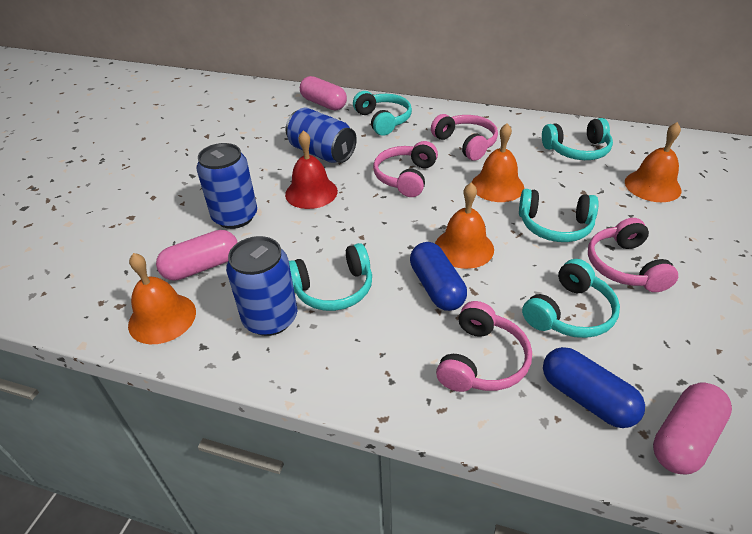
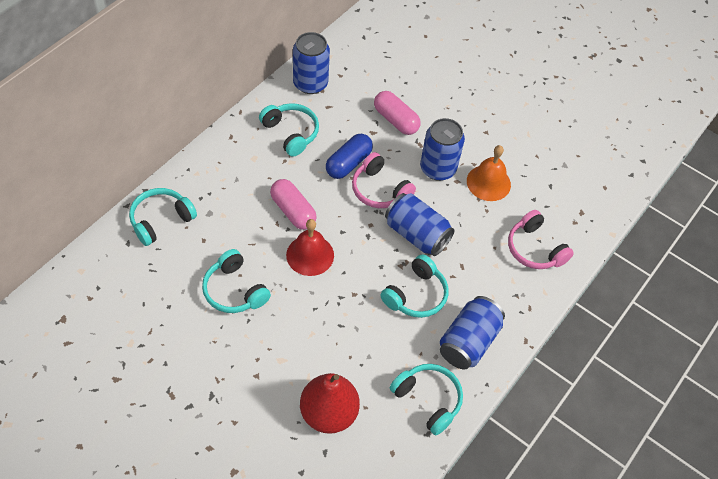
blue can: [197,143,257,229] [226,236,297,336] [285,108,357,163] = 3 -> [293,32,330,94] [385,193,455,256] [420,118,465,181] [440,296,505,369] = 4
blue capsule: [410,242,467,311] [543,347,645,428] = 2 -> [326,134,373,179] = 1
orange bell: [128,253,196,344] [435,183,494,269] [472,123,524,202] [625,122,681,202] = 4 -> [467,145,511,201] = 1
pink capsule: [156,230,238,281] [300,76,347,110] [653,383,732,475] = 3 -> [270,179,317,230] [374,91,421,135] = 2
pink headphones: [373,141,438,197] [431,114,498,161] [436,301,532,392] [588,218,678,292] = 4 -> [352,152,416,208] [508,210,574,269] = 2
red pear: none = 0 -> [300,373,360,434] = 1

